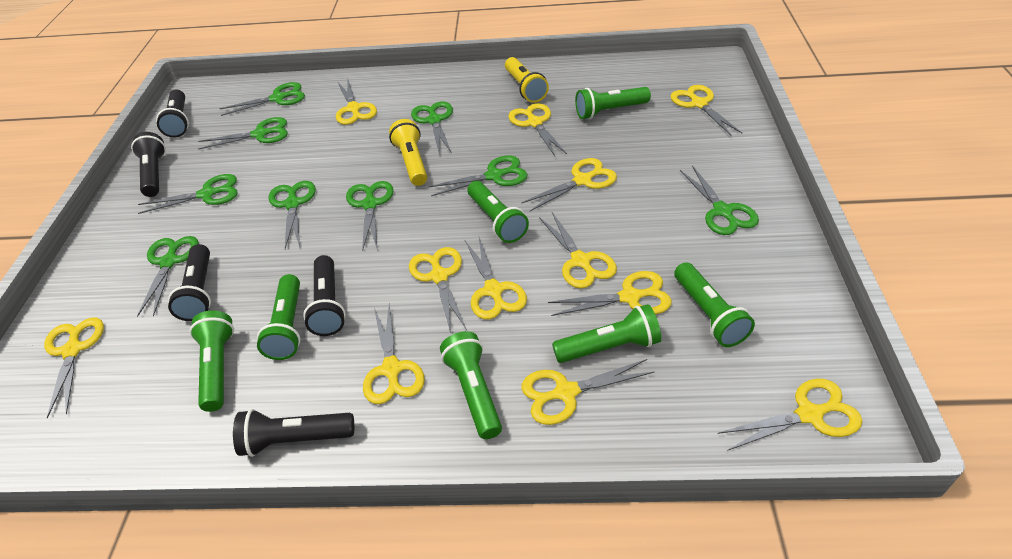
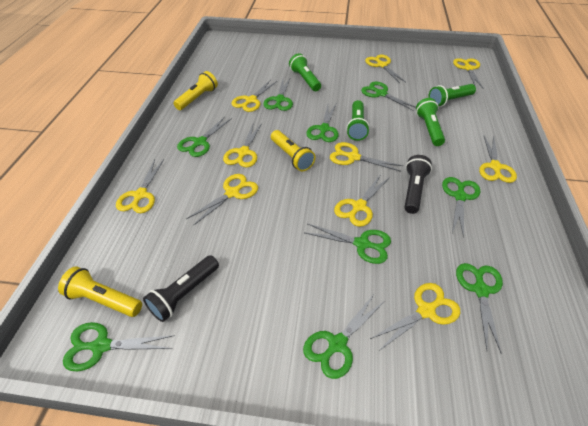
black flashlight: [131,132,166,197] [156,89,189,138] [168,244,211,321] [233,409,354,457] [303,255,346,336] = 5 -> [143,255,219,322] [404,155,432,214] = 2
green flashlight: [190,311,234,412] [257,274,301,360] [440,331,502,439] [467,181,529,243] [552,304,661,363] [575,87,651,119] [674,262,755,347] = 7 -> [289,53,321,91] [346,100,370,141] [416,98,445,146] [428,84,476,107] = 4
yellow flashlight: [389,119,427,186] [505,57,549,103] = 2 -> [58,267,142,317] [174,71,218,110] [271,130,316,171] = 3
yellow scissors: [44,317,104,418] [336,77,377,125] [363,304,425,404] [409,247,467,333] [465,238,527,319] [508,103,567,156] [521,359,655,425] [522,158,617,211] [539,212,617,288] [548,271,672,316] [671,85,742,136] [718,379,862,451] = 12 -> [116,159,164,213] [186,174,258,225] [223,123,262,167] [231,80,277,112] [330,142,403,172] [334,174,390,227] [365,55,406,82] [370,283,460,351] [453,58,483,88] [479,135,517,183] = 10

